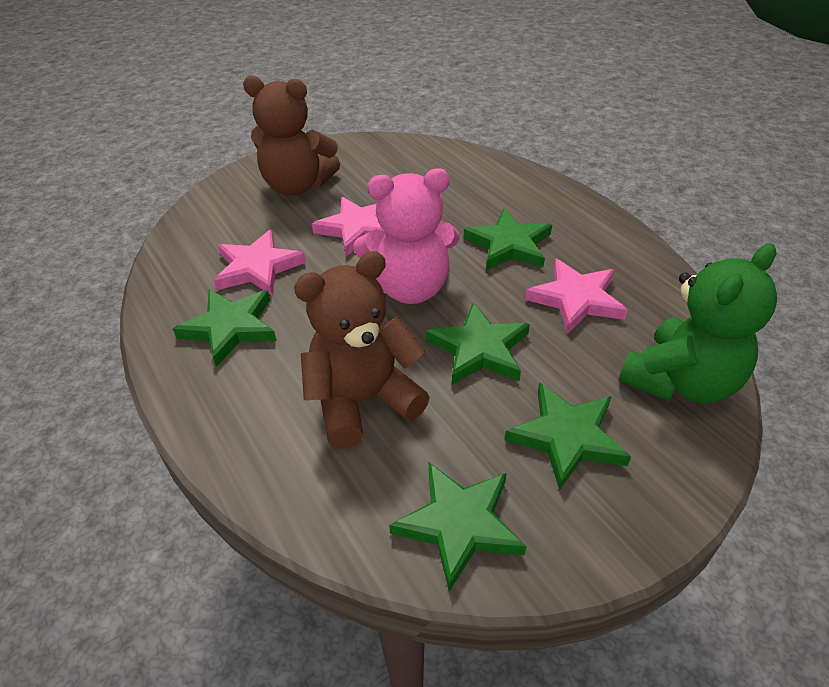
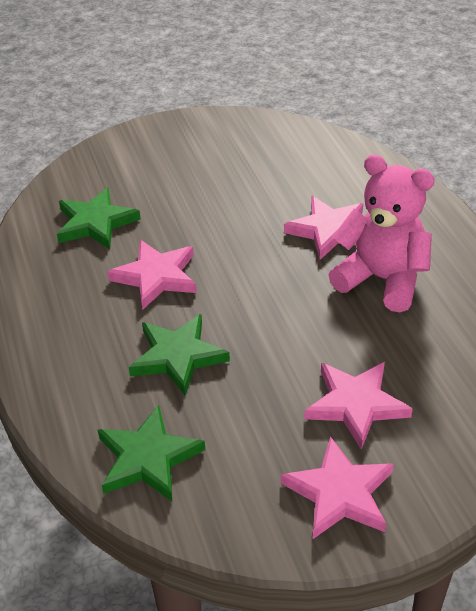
brown teddy bear: [243,76,340,195] [294,251,430,449] = 2 -> none = 0
green star: [173,289,277,367] [389,462,527,592] [426,302,530,385] [464,209,552,271] [505,383,631,491] = 5 -> [57,187,141,249] [98,405,205,501] [129,314,230,396] = 3
green teddy bear: [618,243,777,403] = 1 -> none = 0
pink star: [214,230,306,295] [312,197,386,257] [525,259,627,333] = 3 -> [107,240,197,309] [281,436,394,540] [284,196,363,260] [304,362,413,450] = 4

